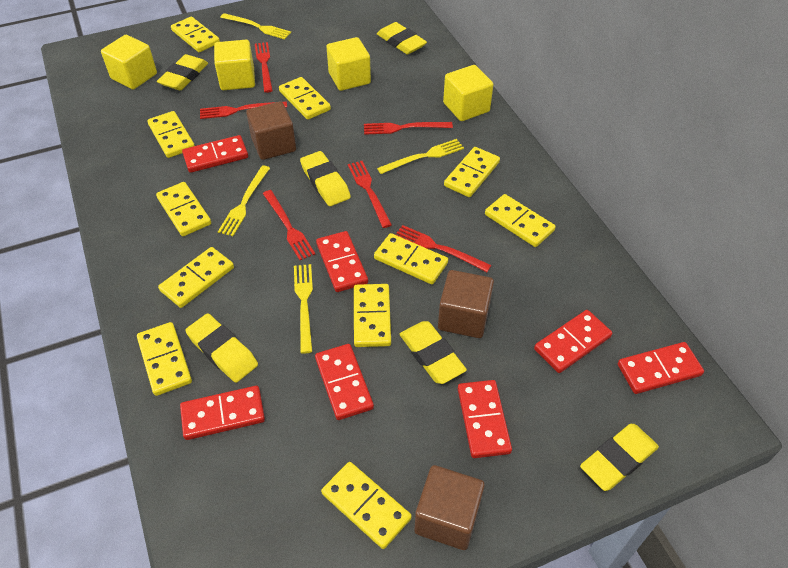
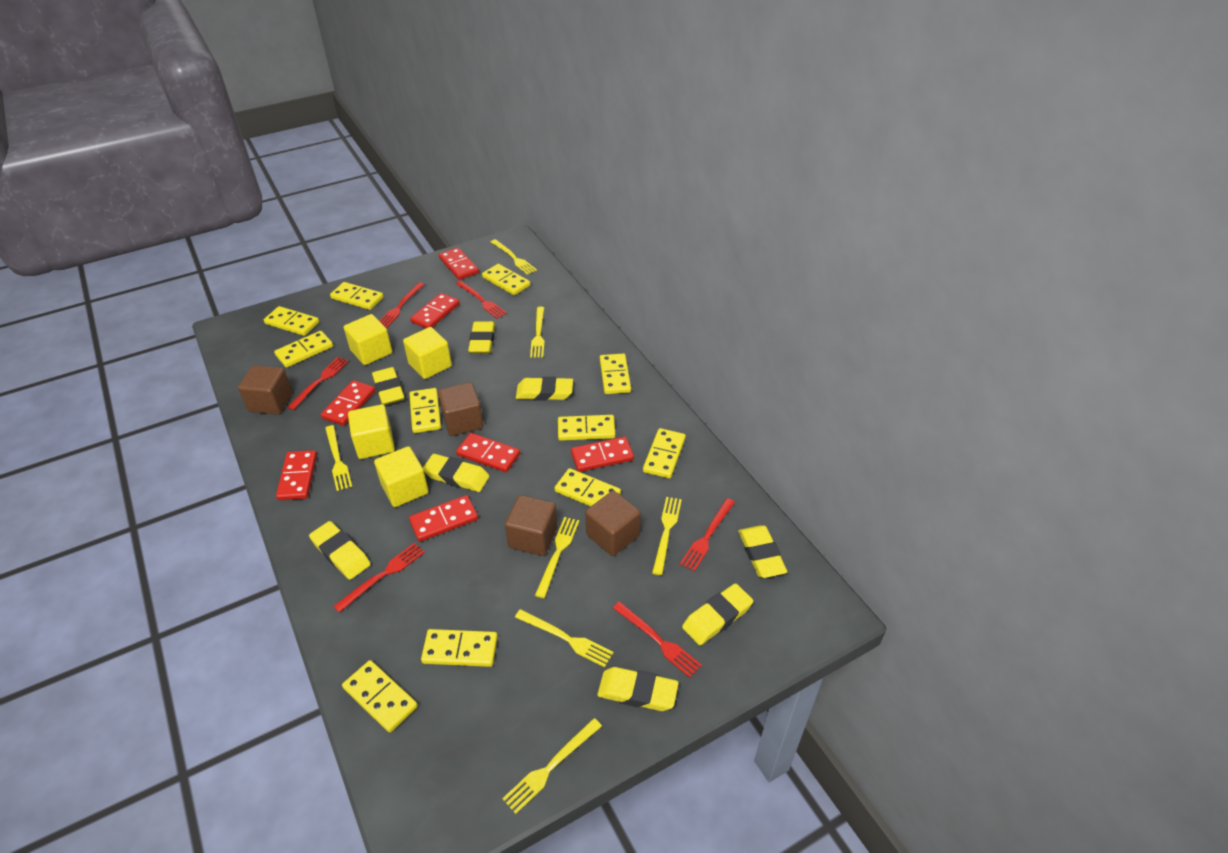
brown cube: [246,102,296,160] [414,465,485,550] [438,270,494,338] = 3 -> [238,365,293,415] [438,382,484,436] [505,495,557,556] [585,491,641,556] = 4
yellow eraser: [157,54,208,90] [185,313,258,383] [300,151,351,206] [377,22,427,54] [400,321,467,384] [580,424,659,491] = 6 -> [309,521,371,580] [372,367,404,405] [423,454,489,492] [468,321,495,353] [516,377,573,401] [597,667,679,711] [682,583,753,646] [738,525,787,578] = 8
yellow fork: [218,166,270,236] [220,13,291,40] [294,264,313,353] [377,139,464,174] = 4 -> [325,425,352,491] [491,239,537,275] [502,718,602,814] [515,609,613,667] [530,307,545,357] [535,517,579,598] [652,497,682,575] = 7

